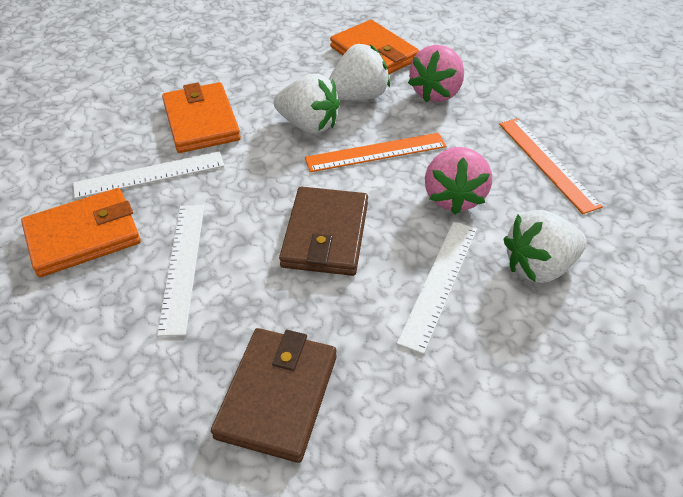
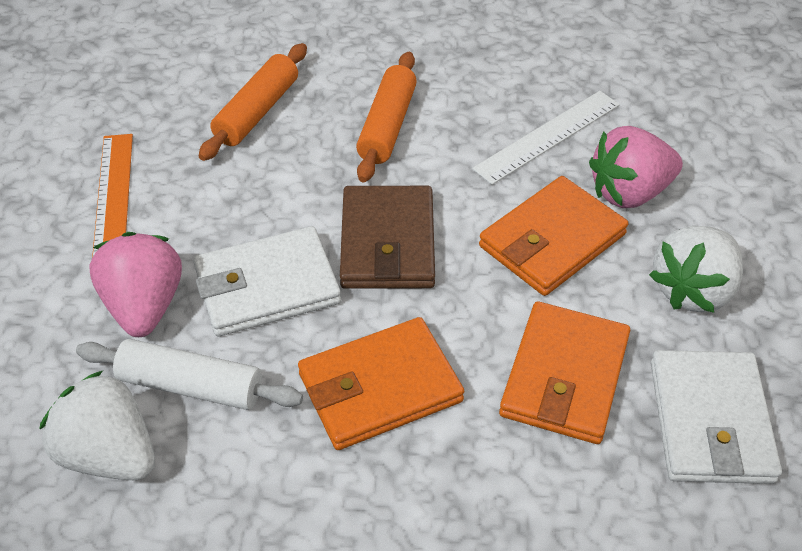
brown wallet: [211,328,336,463] [279,187,368,276] = 2 -> [340,186,435,289] = 1
orange rolling pin: none = 0 -> [199,43,307,161] [356,52,417,182] = 2
orange ruler: [305,133,447,172] [499,118,603,214] = 2 -> [92,134,133,258] = 1
white rolling pin: none = 0 -> [76,339,303,410] = 1
white ruler: [73,151,224,199] [157,205,204,337] [397,221,477,354] = 3 -> [472,91,620,185] = 1
white strawberry: [273,73,340,134] [329,44,390,100] [504,210,587,283] = 3 -> [39,371,155,480] [649,226,743,313] = 2
white wallet: none = 0 -> [193,226,341,336] [651,350,782,484] = 2

